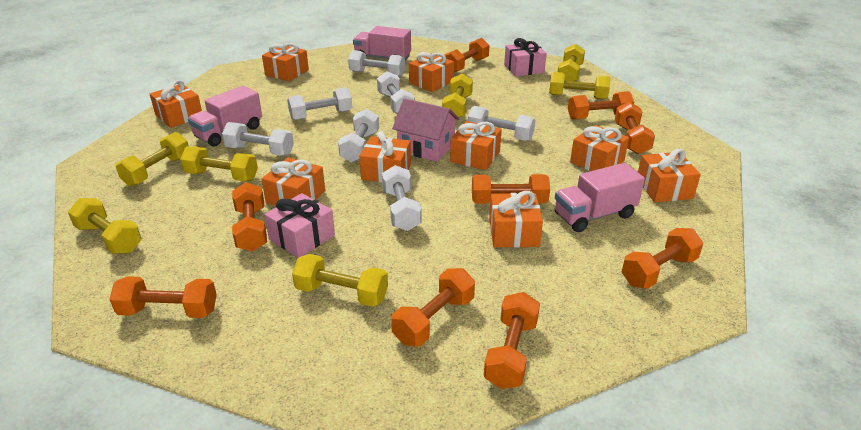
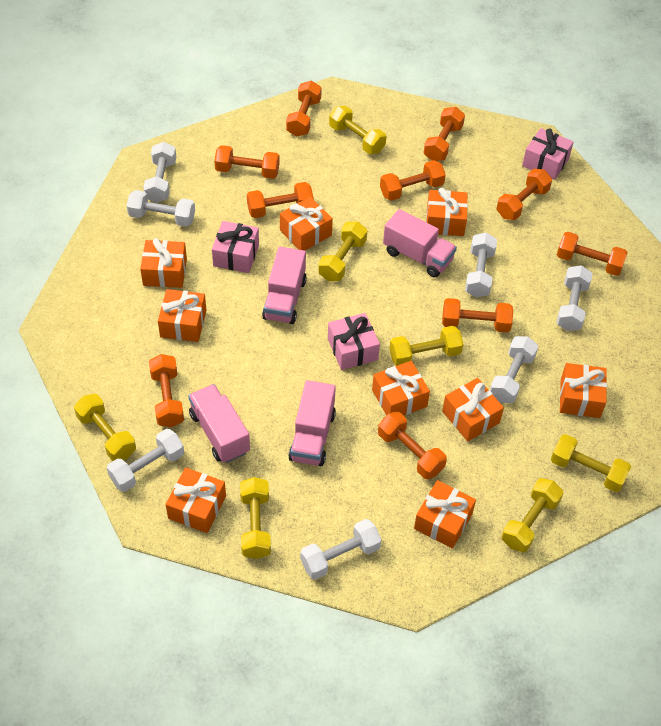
orange dumbbell: [110,276,217,318] [232,182,267,252] [391,268,475,347] [444,38,490,72] [472,174,550,204] [484,292,540,389] [568,91,634,120] [615,102,655,154] [622,228,703,289] = 9 -> [149,354,184,427] [214,145,280,179] [247,182,313,218] [286,81,322,137] [378,411,447,479] [380,160,446,201] [424,107,465,161] [442,298,513,333] [496,169,552,220] [557,232,628,276] = 10
pink gift: [264,193,335,258] [504,38,547,77] = 2 -> [212,221,259,273] [328,313,380,370] [522,128,573,180] = 3
pink house: [392,98,460,162] = 1 -> none = 0
pink truck: [188,86,262,147] [353,26,411,60] [555,163,645,232] = 3 -> [188,384,250,463] [262,247,307,324] [288,380,336,466] [383,209,457,277] = 4

